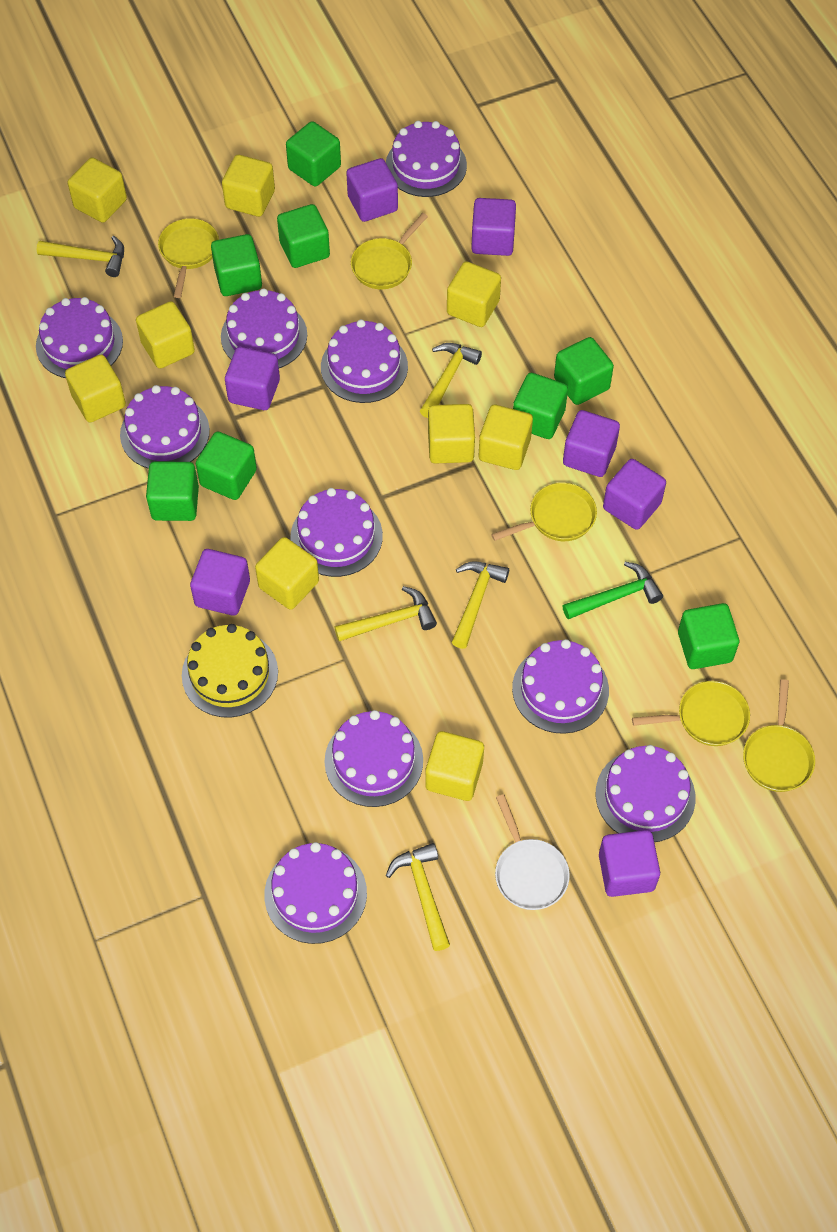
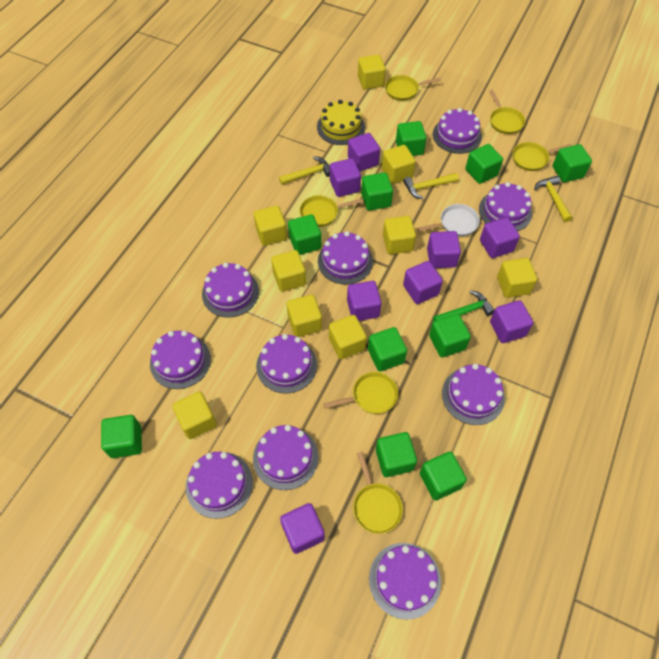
green cube: [146,461,199,521] [196,432,257,500] [211,234,262,296] [277,204,330,268] [286,121,341,186] [513,373,568,439] [554,337,614,405] [678,603,739,669] = 8 -> [101,415,142,458] [288,214,321,255] [361,172,393,211] [368,327,407,372] [376,432,417,477] [396,121,427,156] [420,452,467,500] [429,314,471,357] [466,144,503,184] [553,144,592,182] = 10
purple cube: [190,549,250,616] [225,347,280,410] [346,158,398,222] [471,198,516,256] [563,410,620,477] [599,830,660,897] [603,459,666,530] = 7 -> [280,503,325,554] [330,158,361,197] [347,281,382,321] [348,133,380,171] [403,261,443,304] [427,231,461,268] [480,217,520,258] [490,300,533,343] = 8
yellow hammer: [37,236,124,277] [334,586,437,641] [386,843,450,951] [420,343,482,418] [452,561,509,649] = 5 -> [279,156,330,185] [403,173,459,199] [534,176,572,222] = 3
yellow pan: [158,218,219,298] [351,213,428,289] [491,483,597,541] [632,681,750,746] [743,679,815,792] = 5 -> [299,195,363,227] [324,372,398,414] [353,452,403,534] [385,75,441,101] [489,90,525,134] [513,142,572,171] = 6

